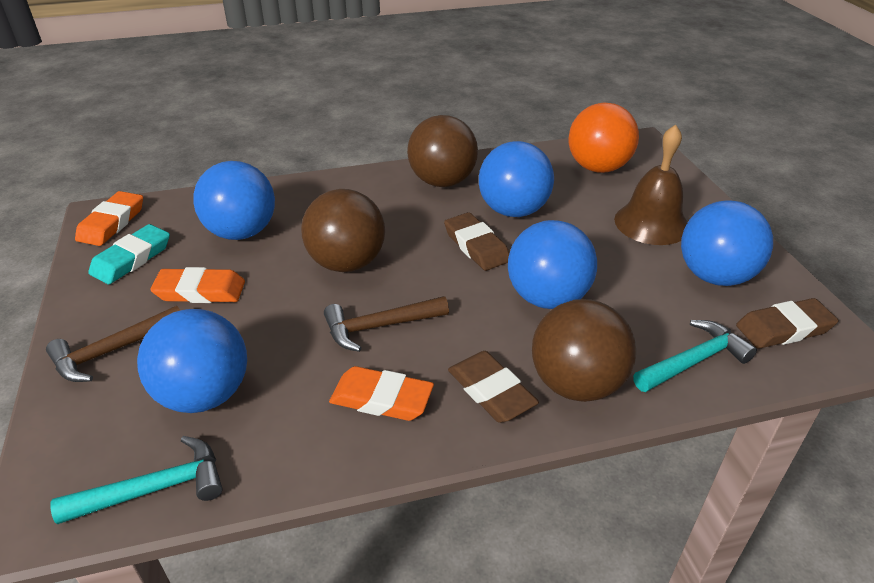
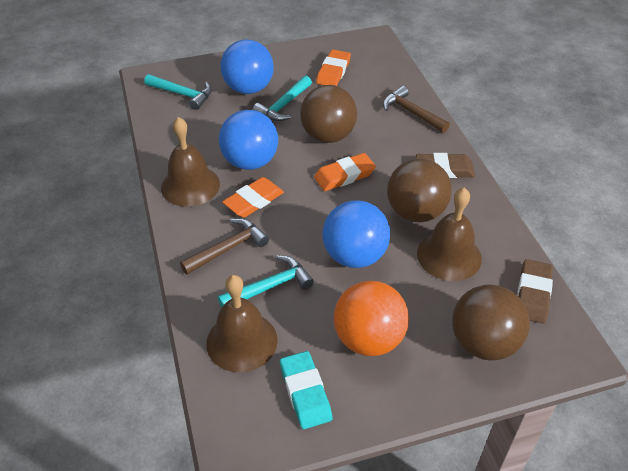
blue ball: [137,309,247,413] [193,161,275,240] [479,141,554,217] [508,220,597,309] [681,200,773,286] = 5 -> [219,110,278,170] [220,40,274,94] [322,200,390,268] = 3
brown bell: [614,125,688,245] = 1 -> [161,117,220,207] [206,275,278,373] [417,188,482,281] = 3
brown eraser: [444,212,509,271] [448,351,539,423] [736,298,839,349] = 3 -> [416,153,475,178] [517,259,553,323] = 2
turquoise hammer: [50,436,223,524] [633,320,757,392] = 2 -> [144,74,212,110] [218,255,314,307] [253,76,312,121] = 3

